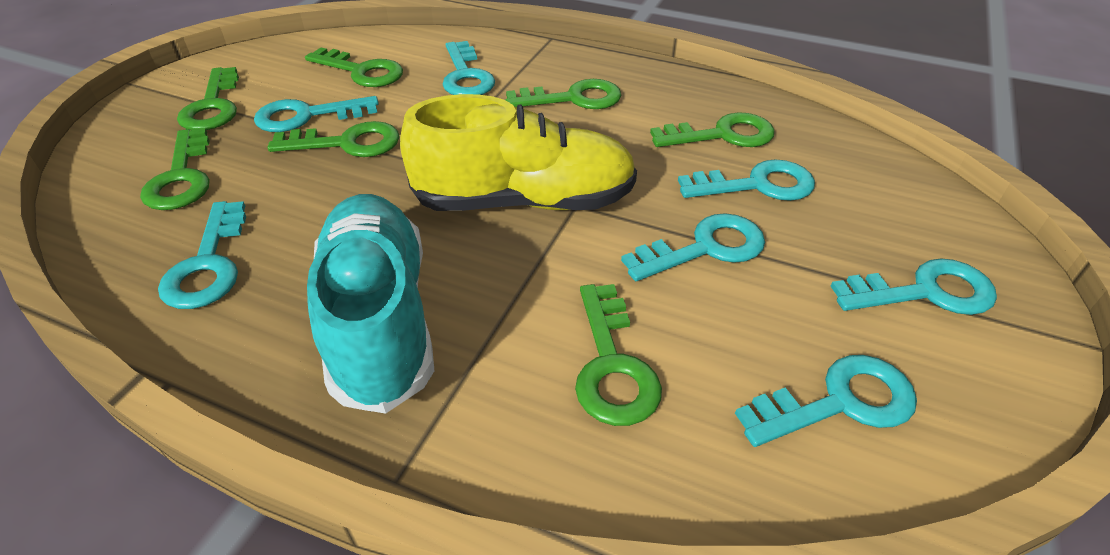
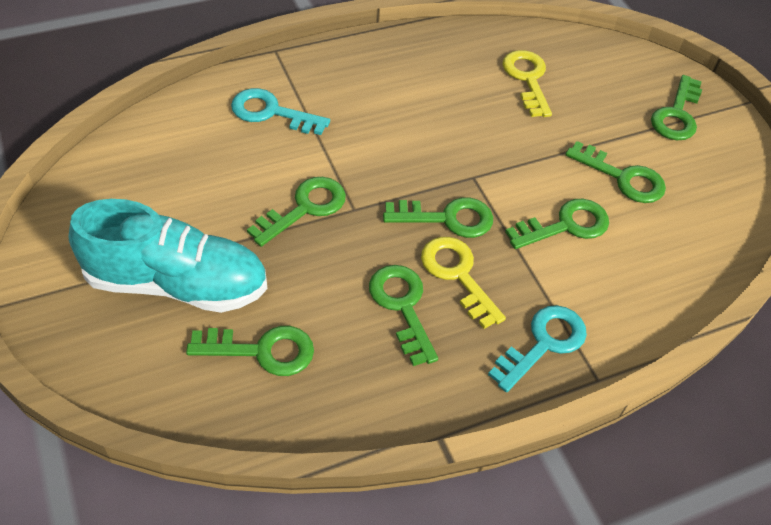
turquoise key: [158,201,246,309] [254,96,379,132] [442,41,495,95] [621,213,765,281] [678,159,815,201] [735,355,917,447] [831,259,997,315] = 7 -> [231,88,330,135] [488,305,587,392] = 2
yellow key: none = 0 -> [421,237,506,329] [503,50,552,117] = 2
yellow shoe: [400,94,637,211] = 1 -> none = 0

